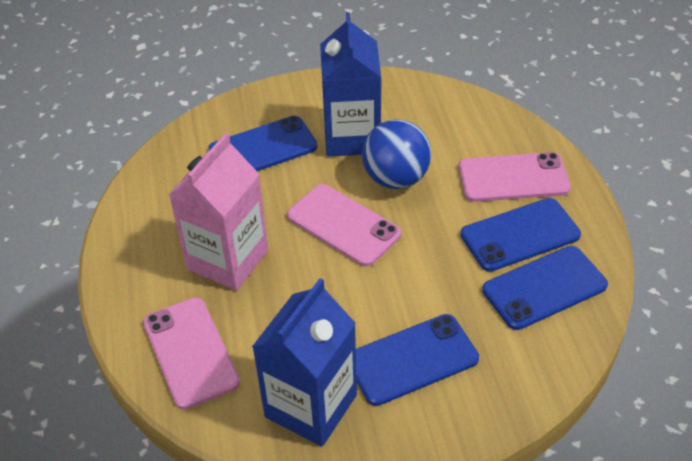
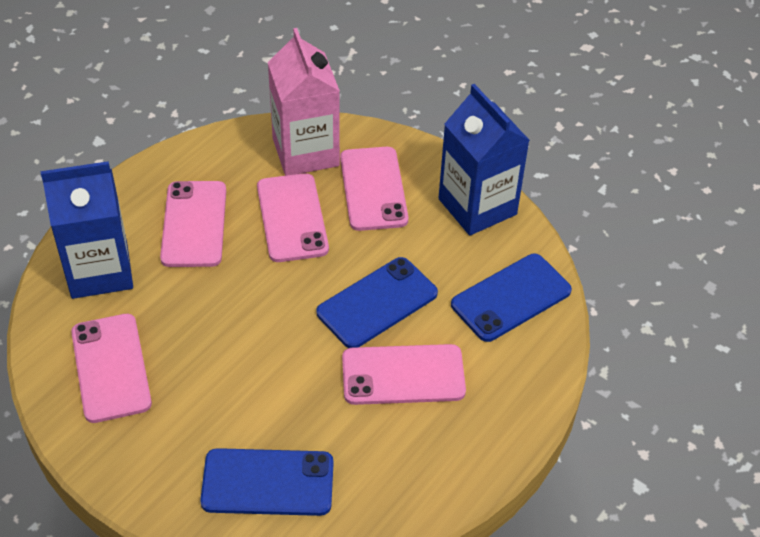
blue ball: [362,119,431,189] = 1 -> none = 0
blue phone: [208,116,318,171] [356,314,479,406] [461,198,581,272] [482,246,608,330] = 4 -> [200,448,334,516] [316,257,438,348] [451,254,572,342] = 3
pink phone: [143,297,240,410] [287,184,401,266] [459,152,571,202] = 3 -> [71,314,152,423] [160,181,226,267] [257,173,329,262] [340,147,408,231] [342,344,466,405] = 5

